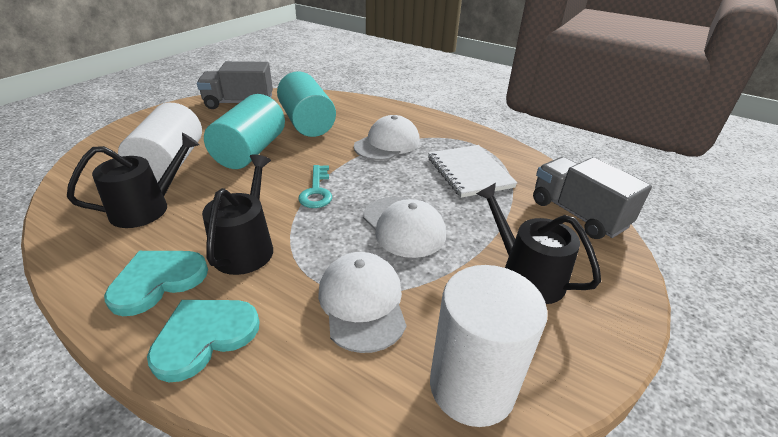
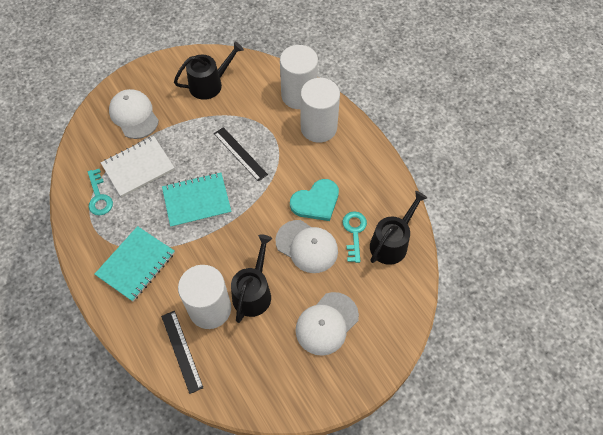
black ruler: none = 0 -> [161,311,204,394] [214,127,268,181] = 2
grey truck: [197,61,273,109] [533,157,652,239] = 2 -> none = 0
turquoise cylinder: [204,94,285,169] [277,71,336,137] = 2 -> none = 0
turquoise heart: [104,251,208,316] [147,300,260,382] = 2 -> [290,179,339,221] = 1
turquoise key: [298,165,332,208] = 1 -> [88,169,113,215] [343,212,367,263] = 2
turquoise notebook: none = 0 -> [95,226,175,301] [162,173,232,228] = 2
white cylinder: [118,103,202,182] [430,265,548,427] = 2 -> [178,265,231,329] [280,45,318,109] [301,78,340,143] = 3

